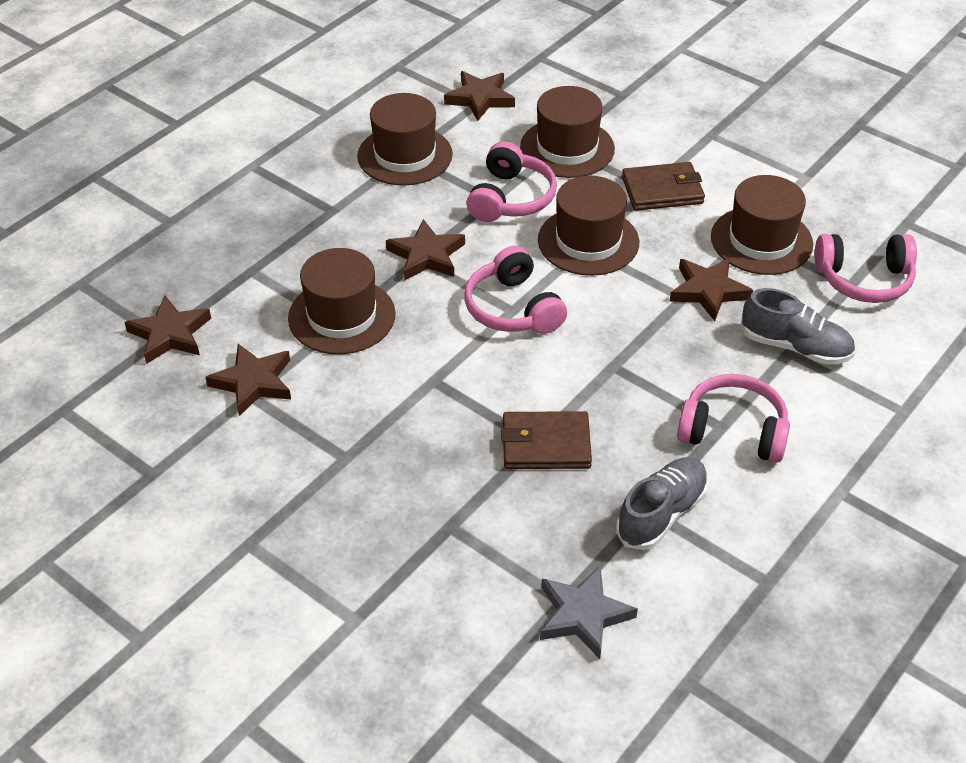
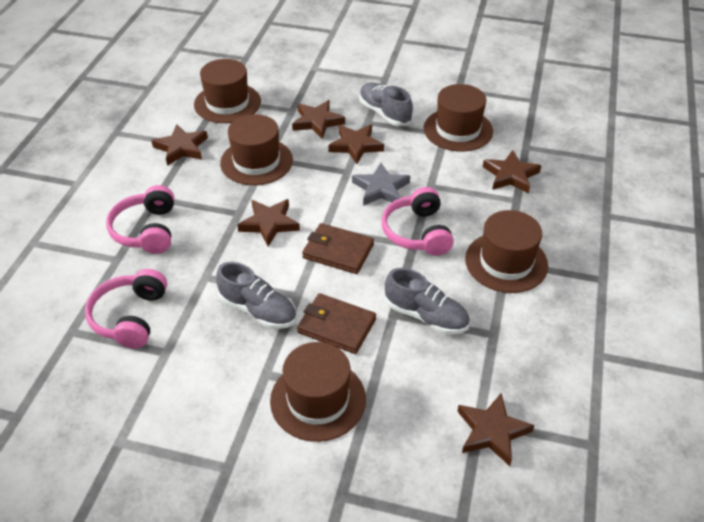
brown star: [124,296,211,364] [205,344,291,416] [386,219,465,281] [444,71,515,121] [670,258,753,321] = 5 -> [151,124,208,166] [237,199,300,246] [292,100,345,139] [328,124,384,164] [457,393,535,466] [483,150,541,194] = 6
grey shoe: [616,457,708,550] [741,288,855,365] = 2 -> [216,262,297,329] [359,83,413,126] [385,268,470,335] = 3
pink headphones: [464,246,567,334] [467,141,557,222] [677,374,790,463] [814,234,917,303] = 4 -> [85,269,167,348] [106,185,174,254] [381,187,454,256] = 3

